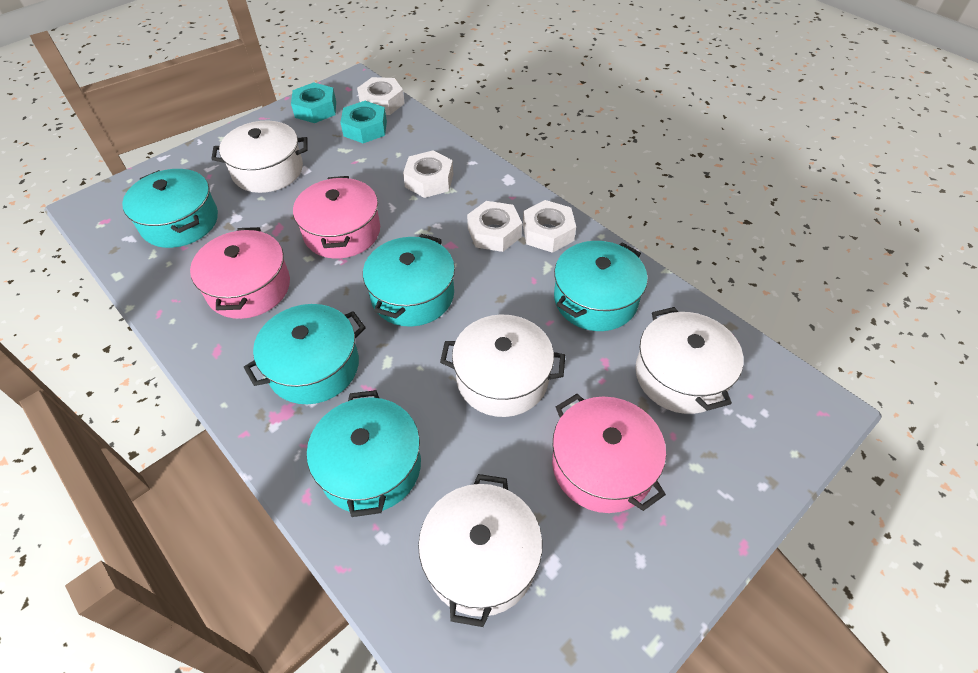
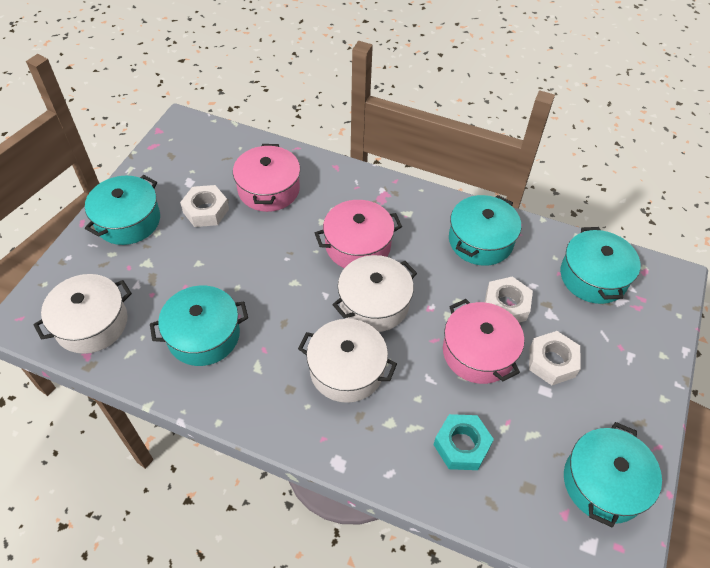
turquoise nut: [291,82,336,123] [340,101,387,143] = 2 -> [433,414,494,470] = 1
white nut: [357,77,405,115] [403,150,453,198] [467,201,522,252] [523,200,576,253] = 4 -> [180,185,229,227] [485,276,533,323] [529,331,581,385] = 3
white pot: [211,121,308,193] [418,474,542,627] [440,315,565,417] [635,307,744,414] = 4 -> [34,274,132,354] [298,319,397,403] [332,255,417,332] = 3

